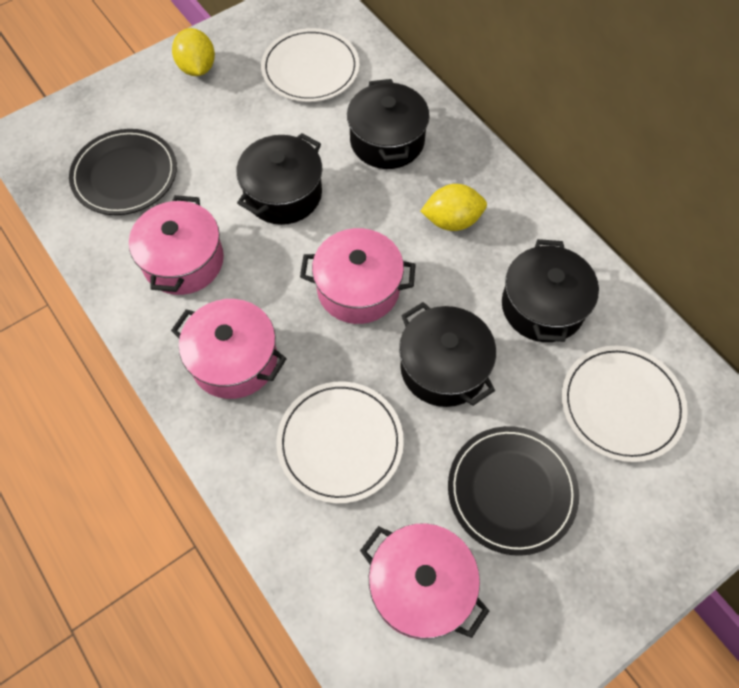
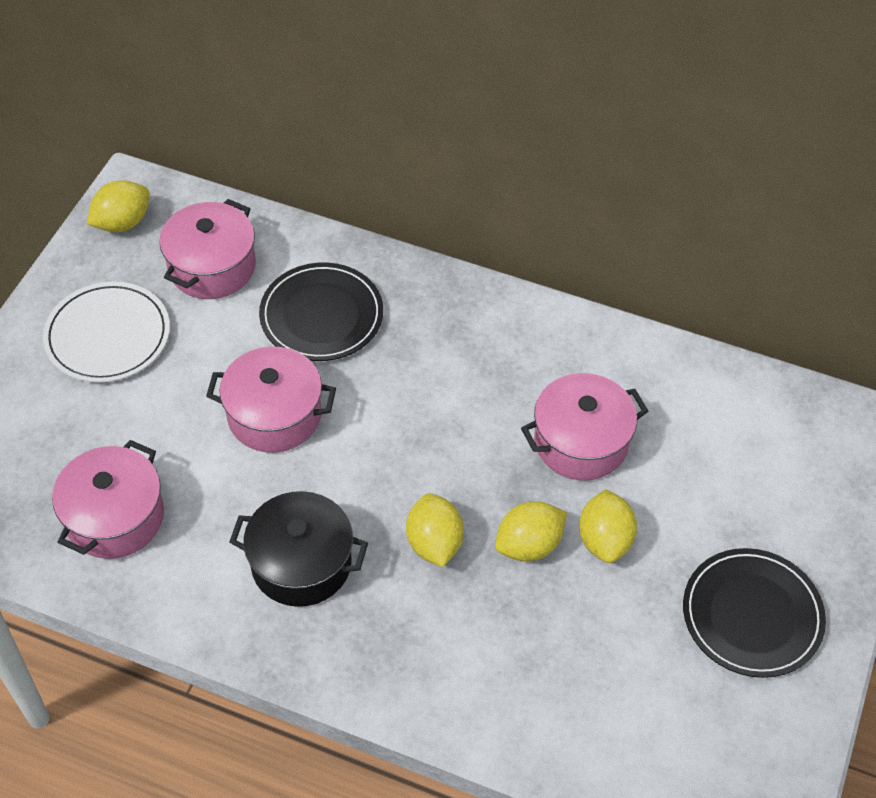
black pot: [236,133,323,225] [347,79,430,169] [399,302,496,407] [502,239,599,342] = 4 -> [229,491,368,607] = 1
white plate: [261,28,360,102] [276,381,404,504] [562,346,688,462] = 3 -> [43,281,170,382] = 1
yellow lemon: [172,28,215,76] [420,184,487,231] = 2 -> [87,180,150,232] [406,493,464,567] [495,501,567,561] [579,489,637,563] = 4

